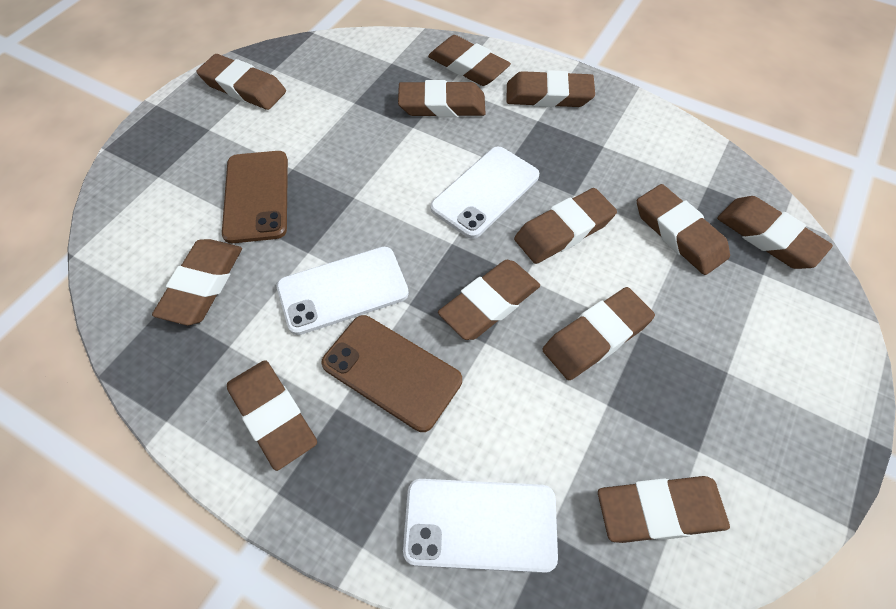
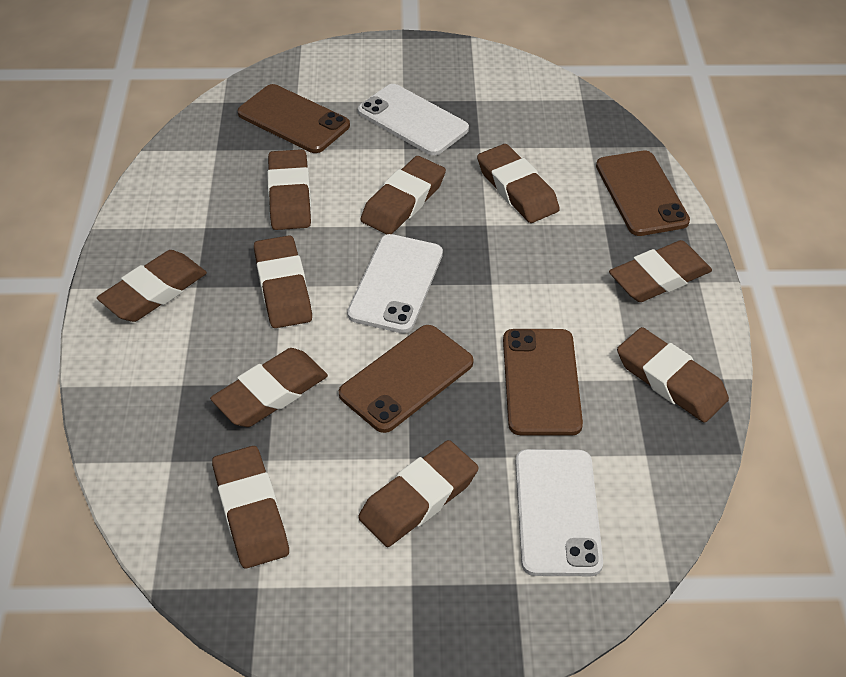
brown eraser: [152,239,242,325] [197,54,286,110] [227,360,317,471] [398,80,486,117] [428,35,511,86] [438,260,540,340] [506,70,595,107] [514,188,617,264] [542,287,655,380] [598,476,730,543] [637,184,730,275] [717,196,833,269] = 12 -> [97,250,207,322] [210,348,328,427] [212,446,289,568] [254,235,312,328] [267,149,311,230] [358,440,479,547] [361,156,446,235] [477,144,560,223] [609,240,712,302] [617,327,729,423] = 10
brown phone: [222,151,288,243] [321,315,462,432] = 2 -> [238,84,350,153] [339,325,474,433] [503,329,583,436] [596,150,690,236] = 4

